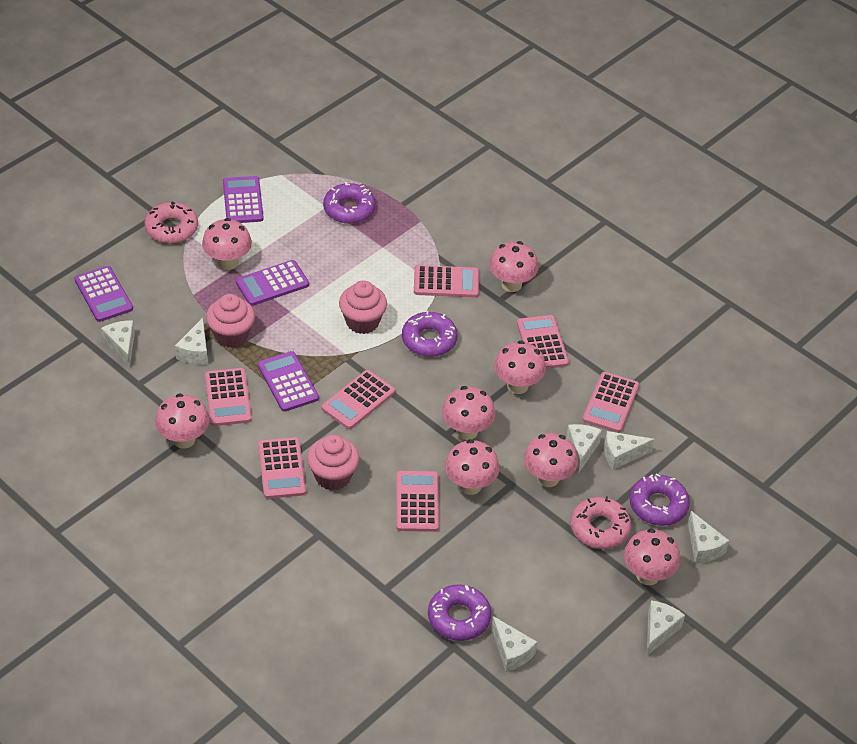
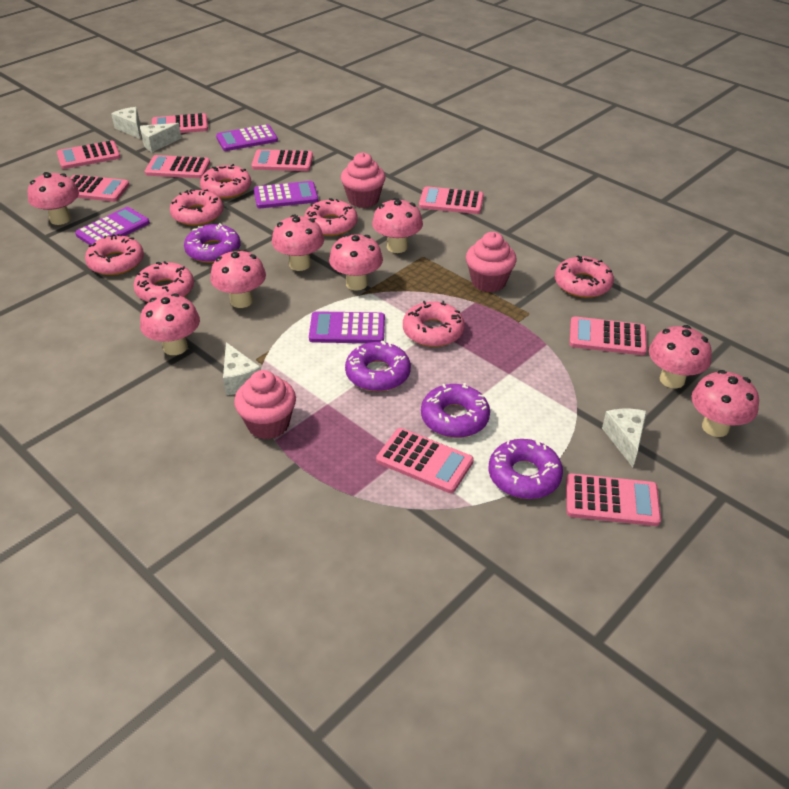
pink calculator: [205,368,252,426] [258,437,306,499] [322,370,395,429] [396,471,439,532] [414,265,479,297] [517,315,569,369] [583,372,639,433] = 7 -> [57,140,121,169] [71,175,129,202] [145,155,210,178] [152,113,208,133] [251,149,313,171] [376,428,474,493] [419,186,484,214] [566,473,661,526] [569,316,647,355] = 9
pink donut: [145,201,198,244] [571,496,631,549] = 2 -> [85,234,144,275] [133,261,194,302] [170,189,223,226] [200,164,251,199] [304,198,358,236] [403,301,465,347] [555,255,614,298] = 7
white cheese: [101,320,135,368] [175,318,208,365] [491,616,537,672] [566,424,602,474] [604,431,654,470] [647,600,685,656] [688,511,729,564] = 7 -> [111,107,140,139] [140,123,181,152] [223,342,261,395] [602,409,647,467] = 4

